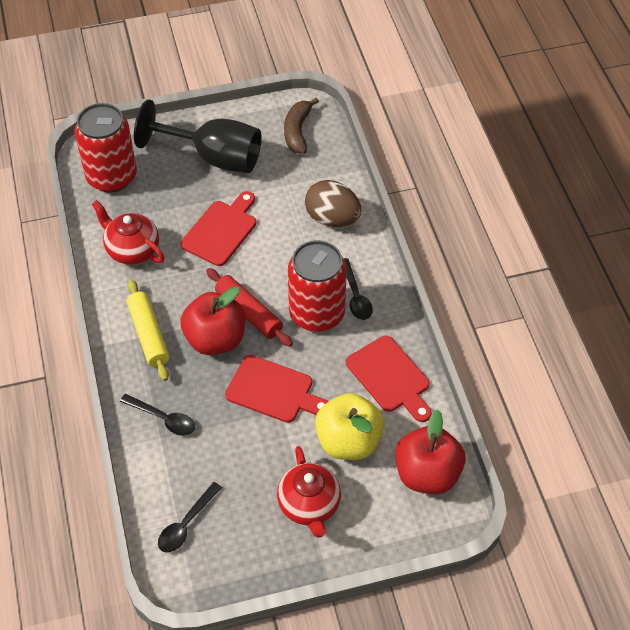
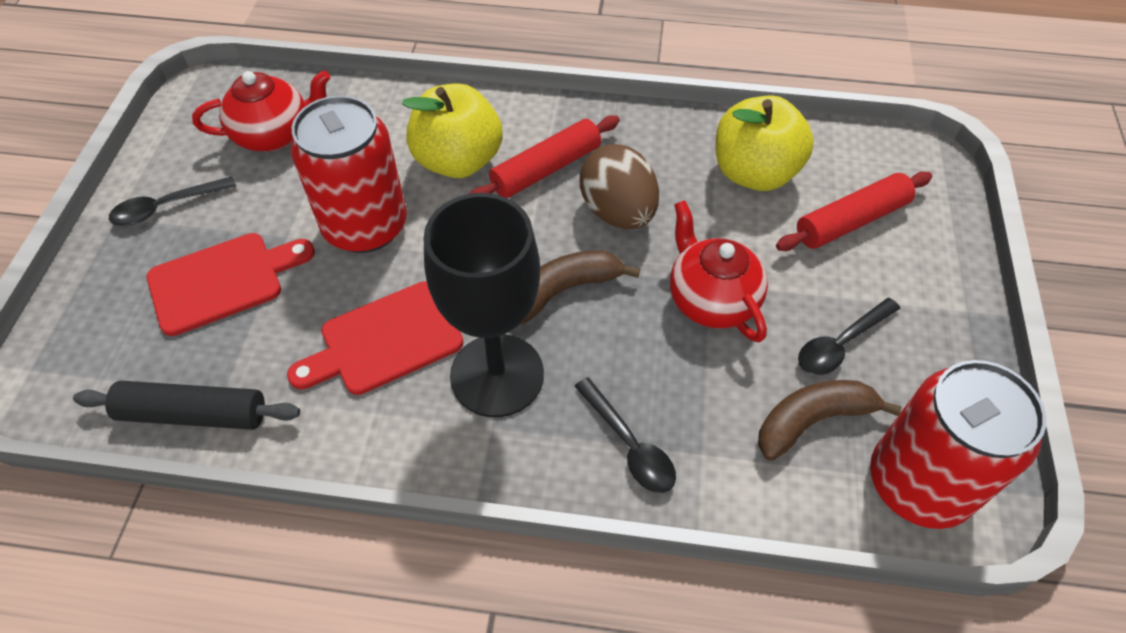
black rolling pin: none = 0 -> [73,381,300,430] = 1
brown banana: [284,97,319,154] = 1 -> [521,250,640,324] [758,380,902,461] = 2
red apple: [181,286,245,355] [396,409,466,494] = 2 -> none = 0
red cutting board: [181,191,256,266] [225,355,329,423] [346,335,432,422] = 3 -> [147,233,315,336] [287,281,463,395] = 2
red rolling pin: [206,268,293,347] = 1 -> [470,115,620,198] [776,171,932,251] = 2
yellow apple: [315,393,384,460] = 1 -> [402,83,503,178] [716,95,814,191] = 2
yellow rolling pin: [127,279,169,381] = 1 -> none = 0

